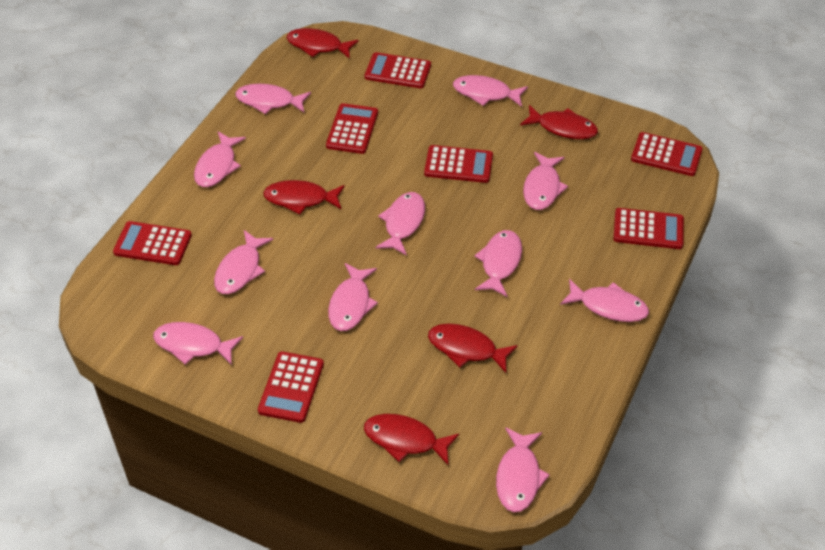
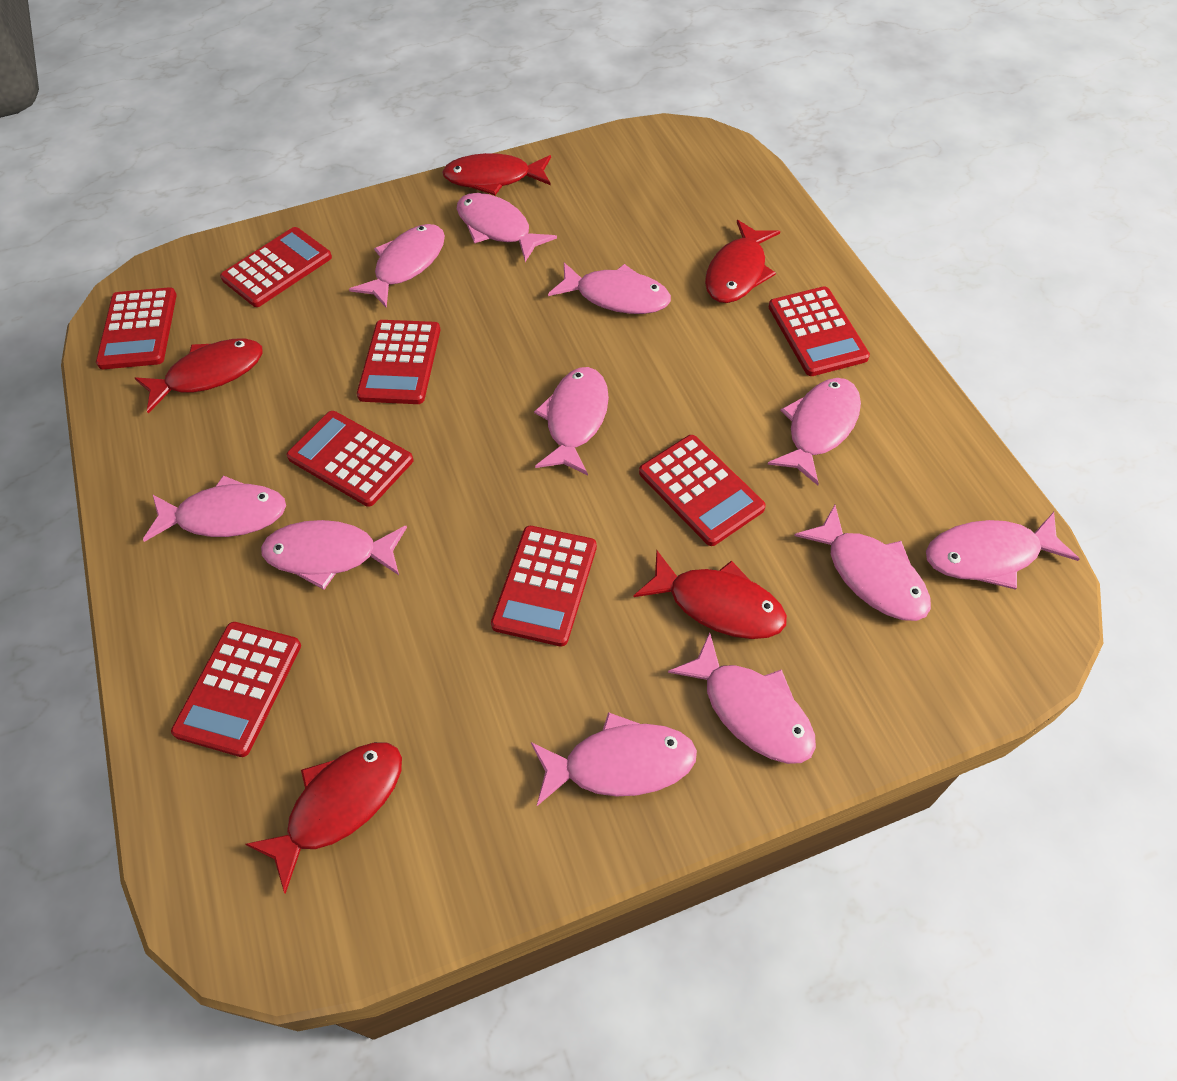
red calculator: [113,221,192,265] [258,351,324,423] [326,103,378,154] [365,52,431,88] [424,145,493,183] [613,208,684,249] [631,132,703,176] = 7 -> [96,287,177,369] [171,622,301,757] [220,227,332,307] [287,411,414,507] [357,320,440,404] [491,526,597,646] [639,435,766,546] [769,286,870,376] = 8

